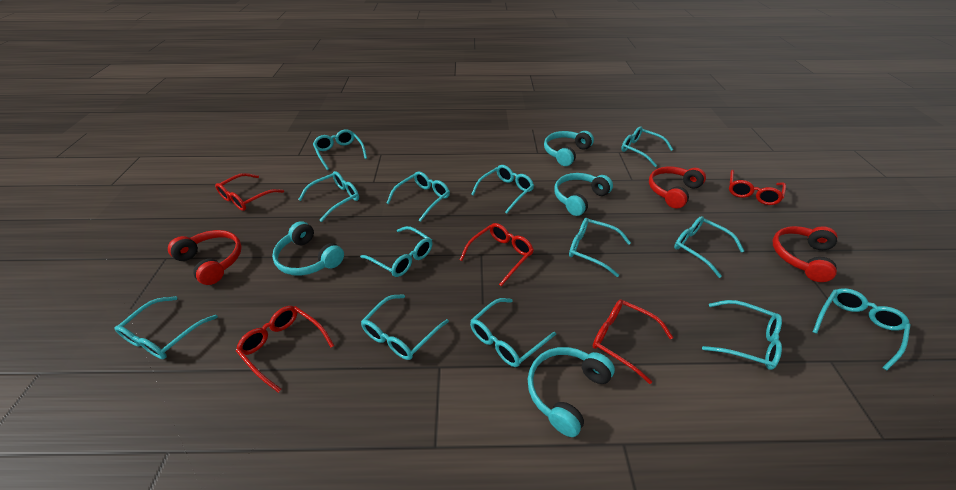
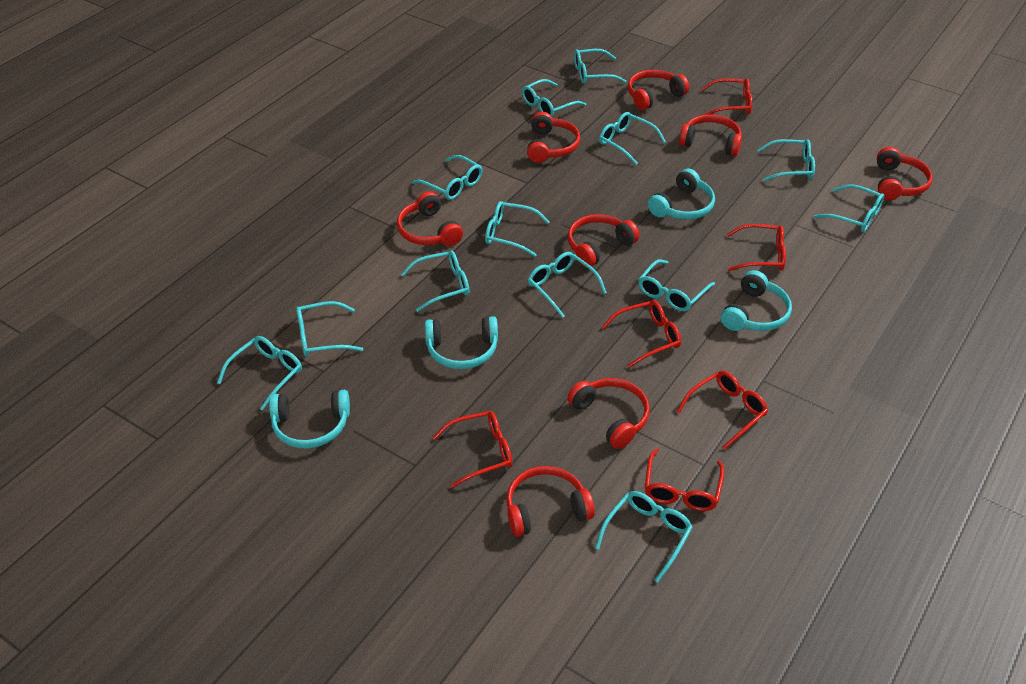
red glasses: [215,173,284,211] [236,306,335,393] [460,223,534,286] [593,299,673,384] [729,170,786,205] = 5 -> [432,411,512,488] [602,300,681,368] [645,449,725,511] [677,371,768,450] [701,78,752,115] [727,224,786,271] = 6
red headphones: [168,230,242,285] [649,166,706,209] [772,226,837,282] = 3 -> [397,192,463,246] [506,466,595,537] [527,112,580,163] [567,378,650,449] [568,214,639,267] [628,70,689,110] [679,114,742,156] [877,147,933,200] = 8

